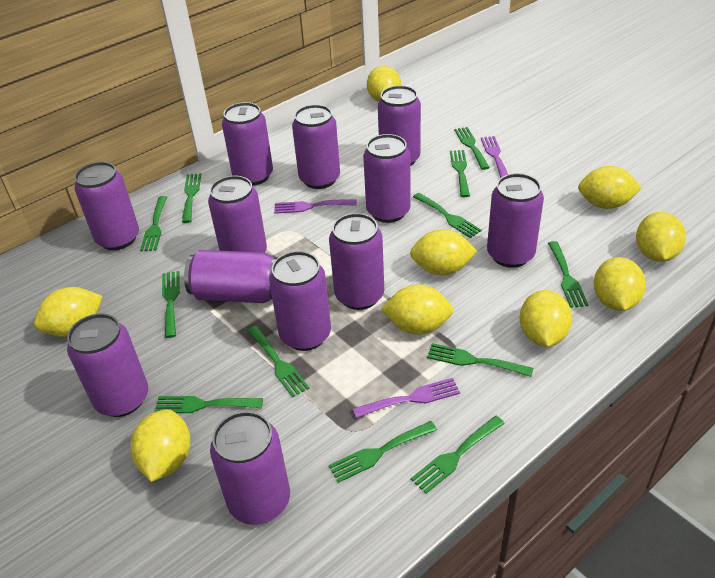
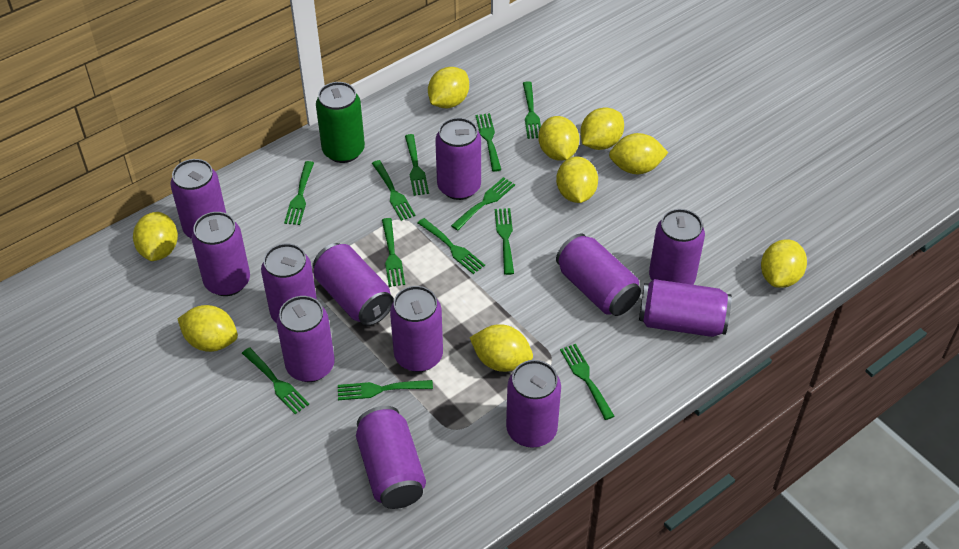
green can: none = 0 -> [316,82,365,163] = 1
purple fork: [274,199,357,214] [353,378,460,418] [481,136,508,178] = 3 -> none = 0

